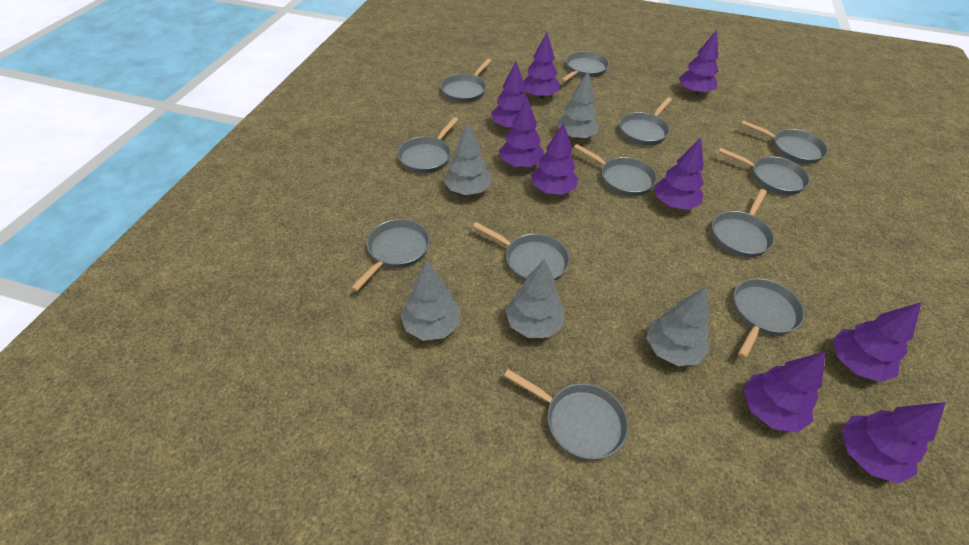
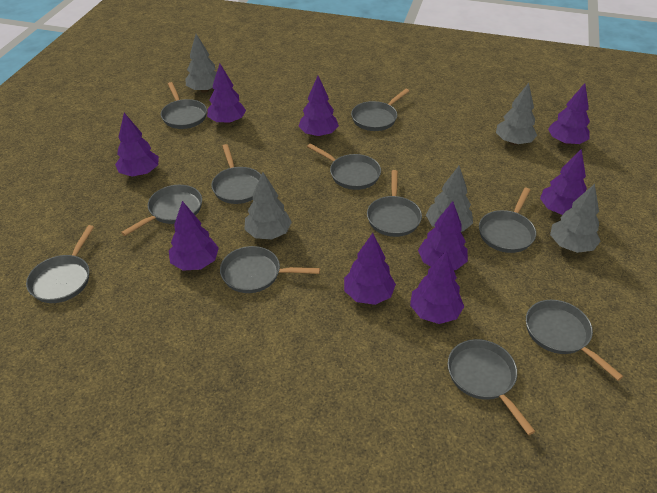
grey pan: [351,219,430,292] [397,117,458,173] [440,59,492,103] [473,222,570,281] [504,369,629,460] [561,51,609,82] [574,144,657,196] [619,97,672,145] [712,189,775,257] [718,148,810,195] [733,278,805,359] [741,120,828,164] = 12 -> [26,225,94,303] [121,185,202,236] [161,82,207,129] [211,144,261,204] [220,246,320,293] [307,143,381,190] [351,89,409,131] [367,170,422,237] [448,339,536,435] [479,188,536,253] [526,300,623,381] = 11

